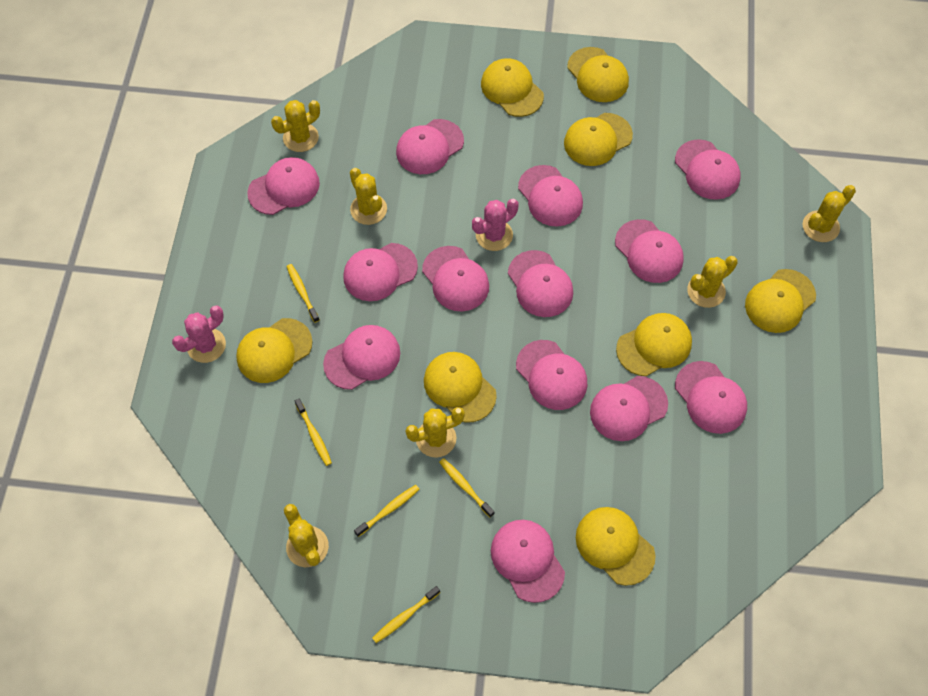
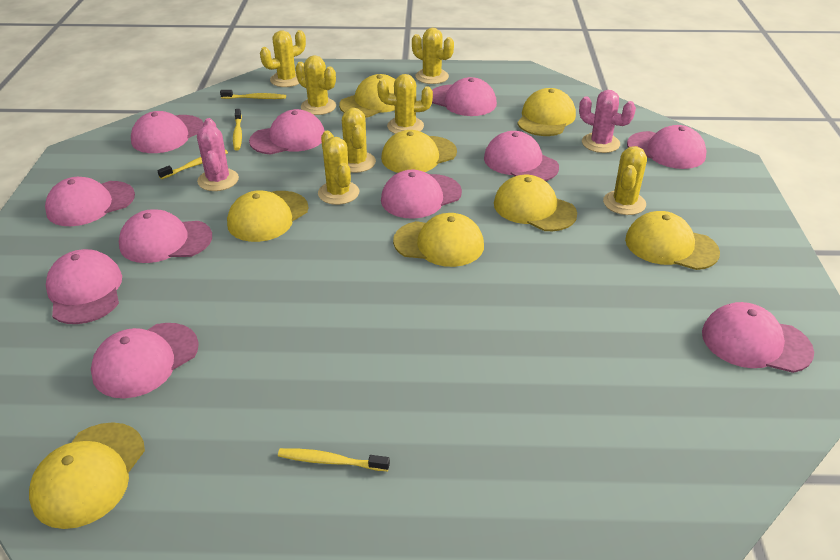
pink cap: [247,157,320,215] [323,325,400,390] [343,243,418,301] [396,119,464,174] [422,246,489,312] [491,520,565,603] [508,250,573,317] [516,340,587,410] [518,165,583,227] [590,376,668,441] [615,219,684,283] [675,139,741,200] [675,361,747,434] = 13 -> [45,177,135,226] [46,249,122,324] [91,323,199,398] [119,209,212,263] [131,111,204,153] [249,109,325,155] [381,170,462,219] [432,77,497,116] [484,131,559,181] [627,125,707,169] [702,302,814,373] = 11
yellow cactus: [271,100,320,152] [284,504,329,567] [350,168,387,225] [406,407,465,457] [687,256,738,308] [803,185,856,242] = 6 -> [260,30,306,87] [295,55,336,115] [318,131,360,205] [342,108,376,173] [377,74,433,134] [412,28,454,84] [603,146,647,215] = 7
yellow toothbrush: [286,264,320,323] [295,398,332,466] [354,485,420,537] [372,586,440,643] [439,458,495,518] = 5 -> [157,150,228,179] [220,90,286,99] [233,109,242,151] [278,448,390,471] = 4

